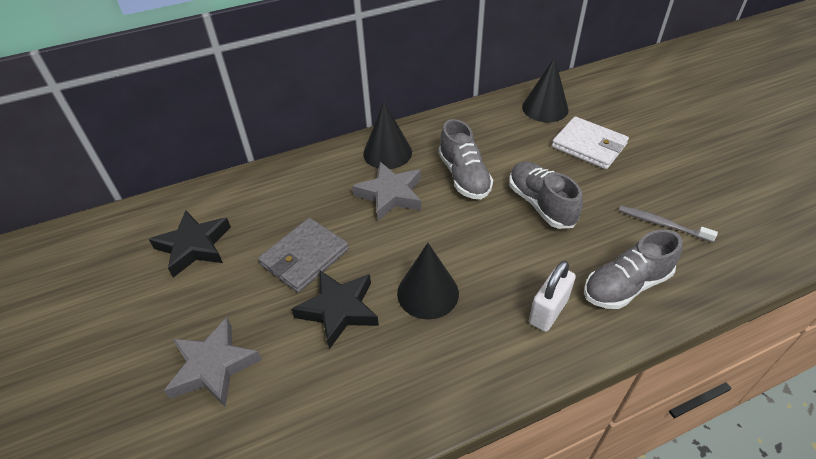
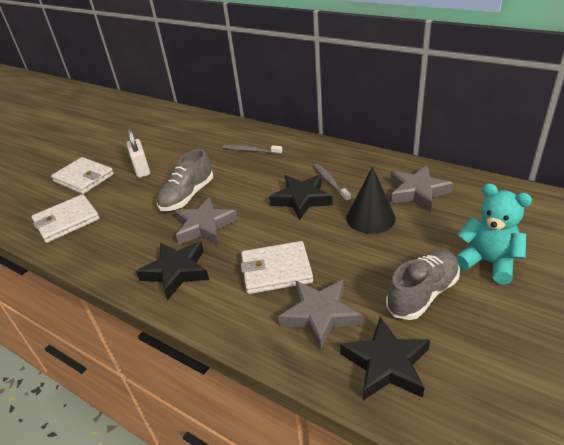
black cone: [363,102,412,169] [397,243,459,319] [522,57,569,122] = 3 -> [346,167,396,234] = 1
black star: [149,210,231,278] [291,270,379,349] = 2 -> [136,242,209,300] [269,175,332,220] [340,317,430,400] = 3
grey shoe: [438,119,493,199] [509,162,583,229] [584,229,683,309] = 3 -> [157,149,213,211] [386,250,460,320] = 2
grey star: [164,317,262,407] [352,162,421,221] = 2 -> [175,197,238,245] [278,280,362,351] [390,165,453,212] = 3
grey toothbrush: [619,206,718,242] = 1 -> [223,145,282,154] [313,163,351,202] = 2
grey wallet: [258,218,349,293] = 1 -> none = 0
turquoise teddy bear: none = 0 -> [456,183,532,285] = 1
white wallet: [552,117,629,169] = 1 -> [31,194,100,243] [51,157,114,194] [241,241,313,294] = 3

